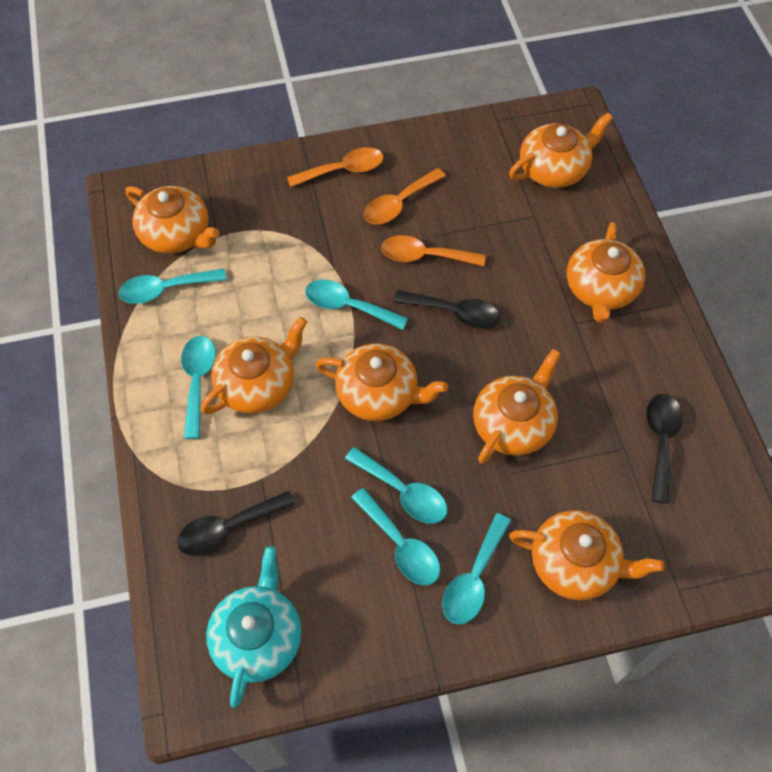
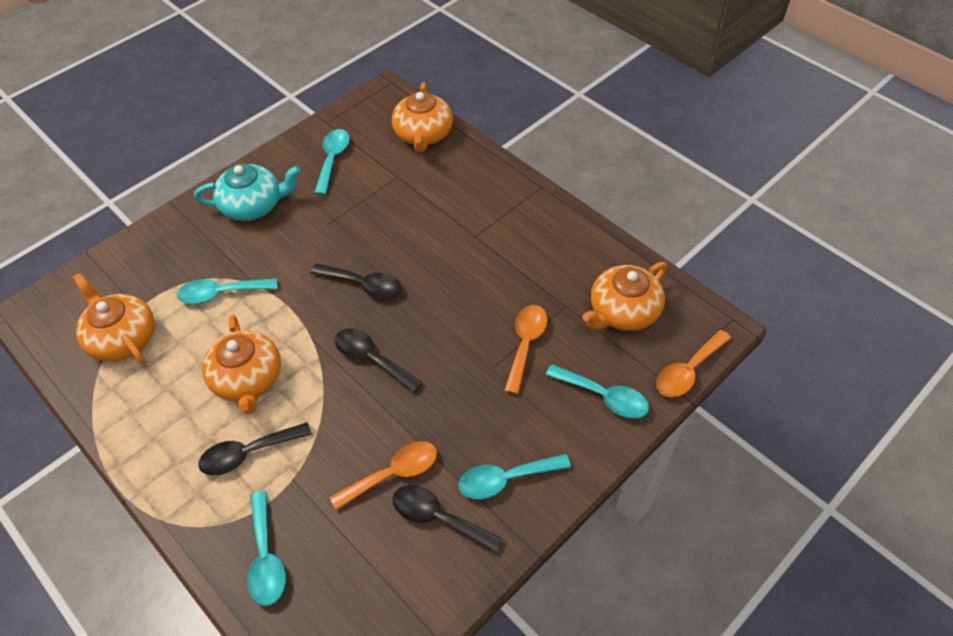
black spoon: [177,491,295,556] [393,290,500,329] [646,394,683,503] = 3 -> [198,422,311,475] [311,263,402,298] [335,328,423,393] [393,485,503,554] = 4
orange teapot: [125,186,220,253] [201,317,307,415] [315,344,448,421] [473,349,561,464] [509,113,613,188] [509,510,664,600] [567,222,645,323] = 7 -> [73,273,154,364] [202,314,281,414] [392,82,453,152] [582,262,667,331] = 4
turquoise spoon: [118,269,227,304] [181,336,216,439] [305,279,408,330] [345,447,447,524] [351,488,440,585] [442,513,511,624] = 6 -> [177,278,277,304] [247,491,286,606] [314,129,350,195] [458,454,571,500] [546,364,649,419] = 5

